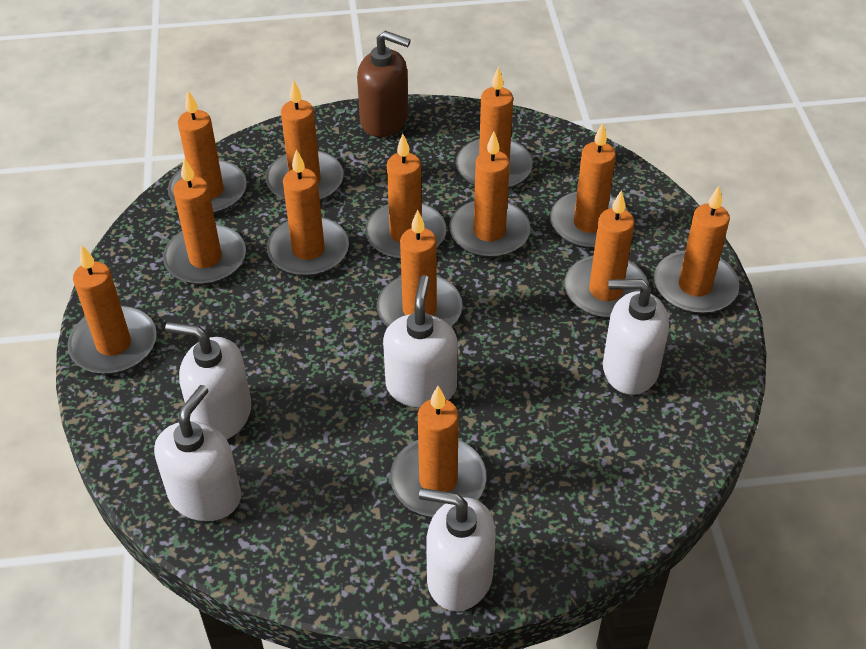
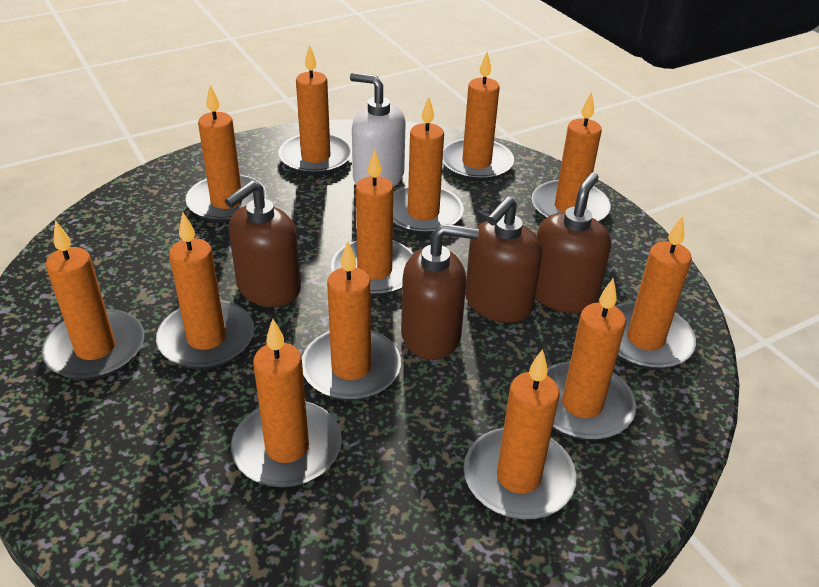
brown soap dispenser: [357,31,411,137] = 1 -> [225,180,301,307] [401,224,479,360] [465,196,542,323] [535,172,611,313] = 4
white soap dispenser: [154,385,241,521] [165,322,251,440] [383,275,458,408] [419,488,496,611] [603,279,669,395] = 5 -> [350,73,406,187] = 1

